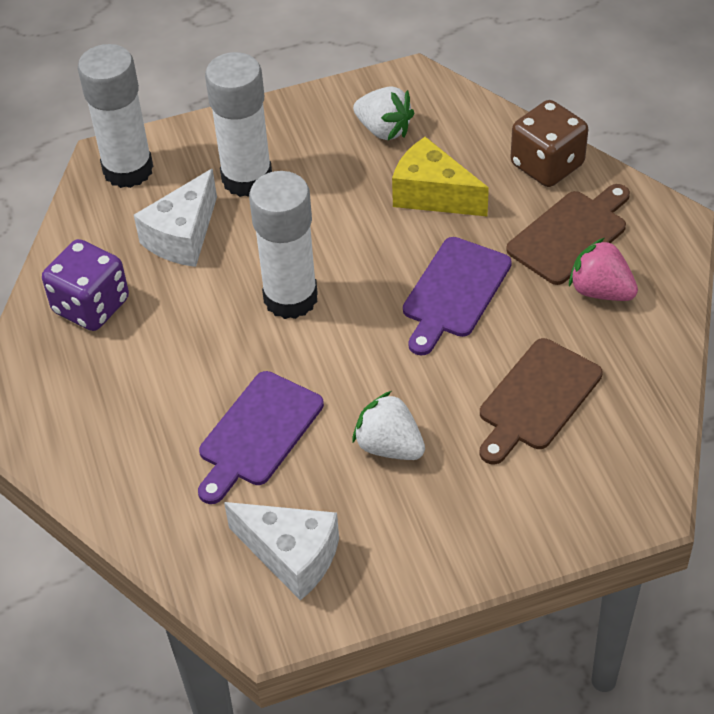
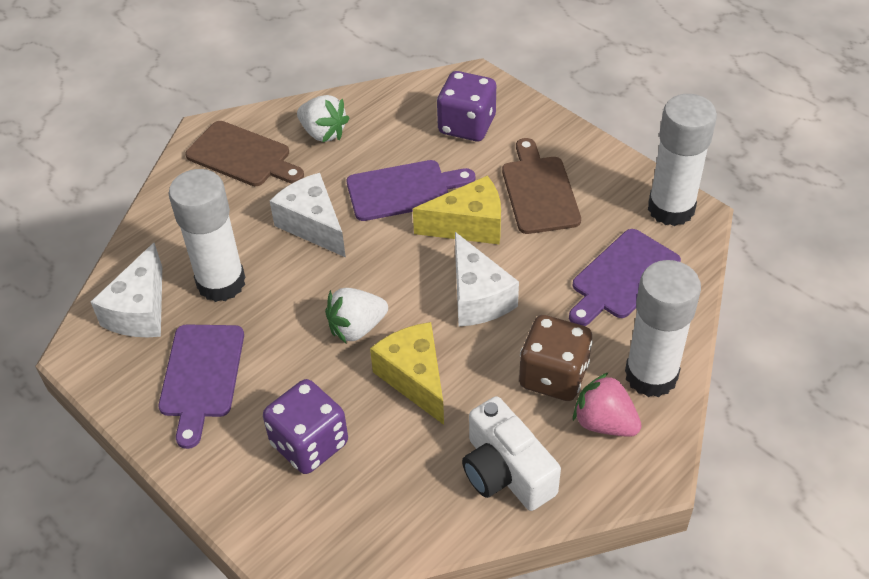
purple cutting board: [198,371,324,504] [403,237,512,355] = 2 -> [159,324,244,449] [347,160,475,221] [569,229,681,326] = 3
purple dice: [42,239,129,331] = 1 -> [263,379,348,474] [437,71,496,141] = 2
white camera: none = 0 -> [462,396,561,511] = 1
white cheese: [134,169,217,267] [224,502,339,601] = 2 -> [91,243,162,337] [270,173,346,257] [455,232,519,326] = 3
yellow cheese: [392,137,489,216] = 1 -> [370,322,444,425] [413,176,501,245] = 2

